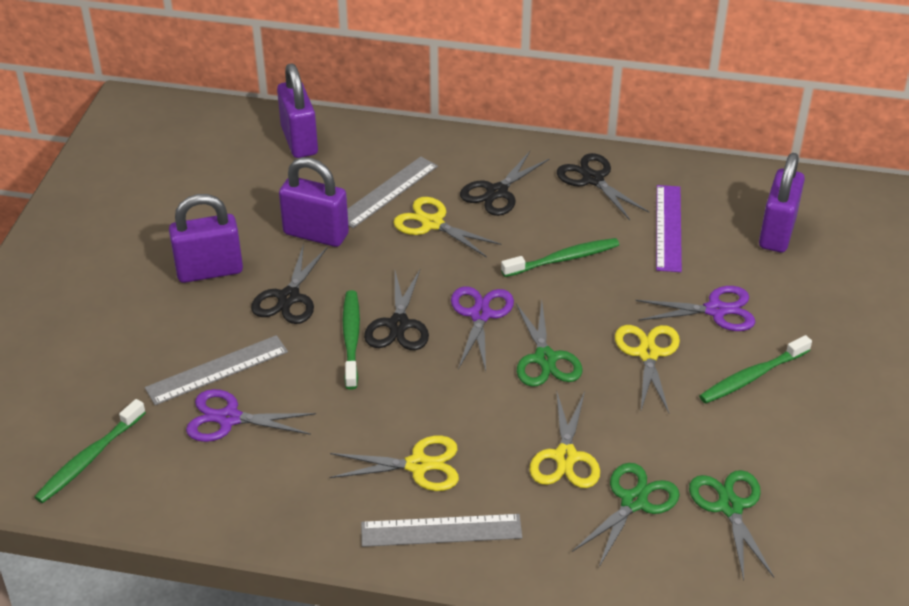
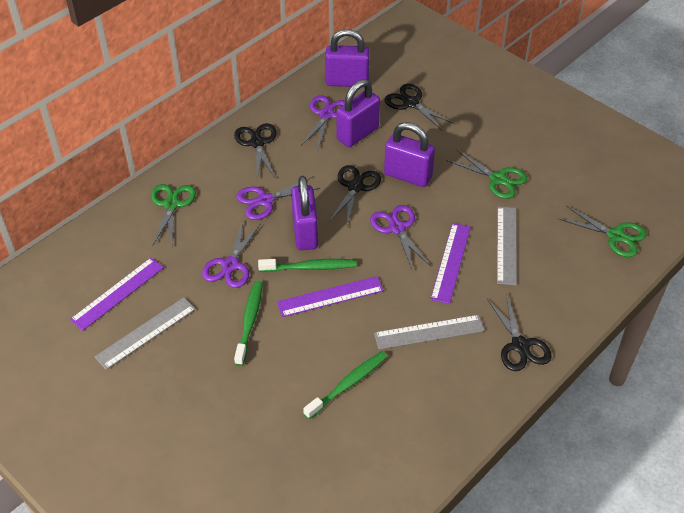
green toothbrush: [34,399,146,503] [343,290,360,390] [501,238,619,277] [699,335,812,404] = 4 -> [234,281,263,366] [258,259,357,272] [303,351,388,419] = 3
purple ruler: [656,185,682,272] = 1 -> [70,258,164,331] [277,276,384,317] [430,223,471,304] = 3
purple scissors: [186,389,316,442] [451,286,514,371] [635,286,755,331] = 3 -> [202,220,261,288] [236,176,320,220] [301,95,345,150] [370,205,430,272] = 4
yellow scissors: [329,436,459,491] [393,197,501,257] [529,392,600,488] [615,325,680,413] = 4 -> none = 0

